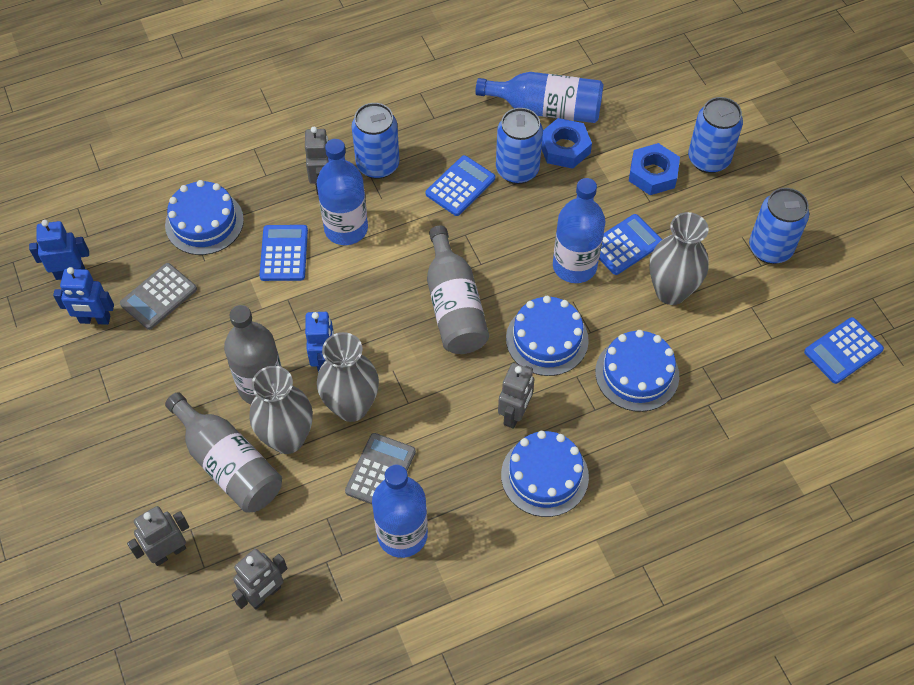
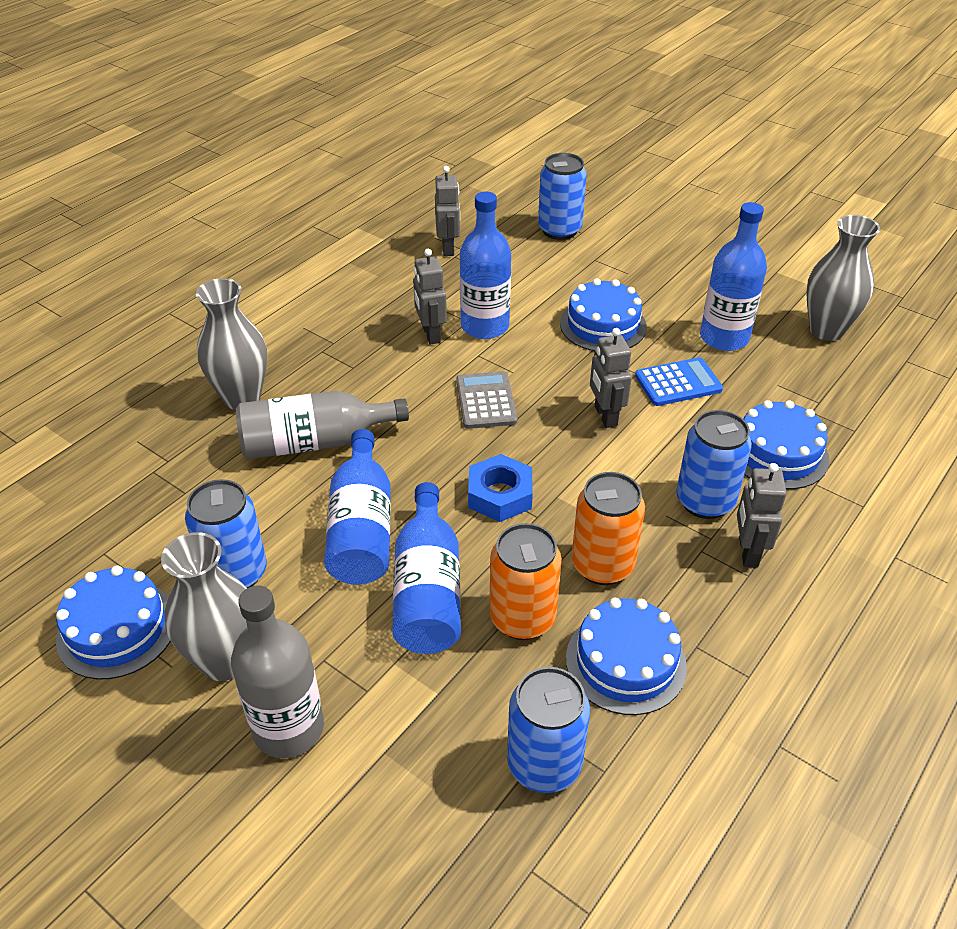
blue calculator: [259,225,308,281] [426,155,495,216] [599,214,662,275] [804,317,884,384] = 4 -> [635,357,723,406] = 1
blue nut: [541,118,592,169] [629,143,680,195] = 2 -> [468,454,533,522] = 1
blue robot: [29,220,89,280] [53,267,114,325] [305,312,334,372] = 3 -> none = 0
grey bottle: [165,392,282,513] [224,305,282,404] [427,226,489,354] = 3 -> [231,585,324,758] [236,391,409,459] = 2
grey calculator: [120,263,197,330] [345,433,416,504] = 2 -> [456,371,517,429] = 1
orange can: none = 0 -> [490,523,562,640] [572,472,645,585] = 2

